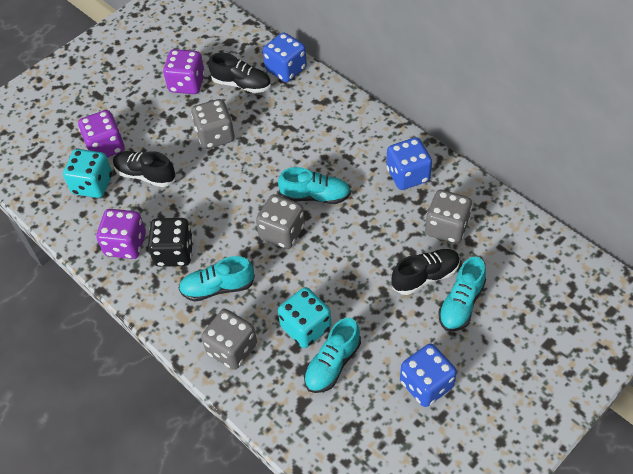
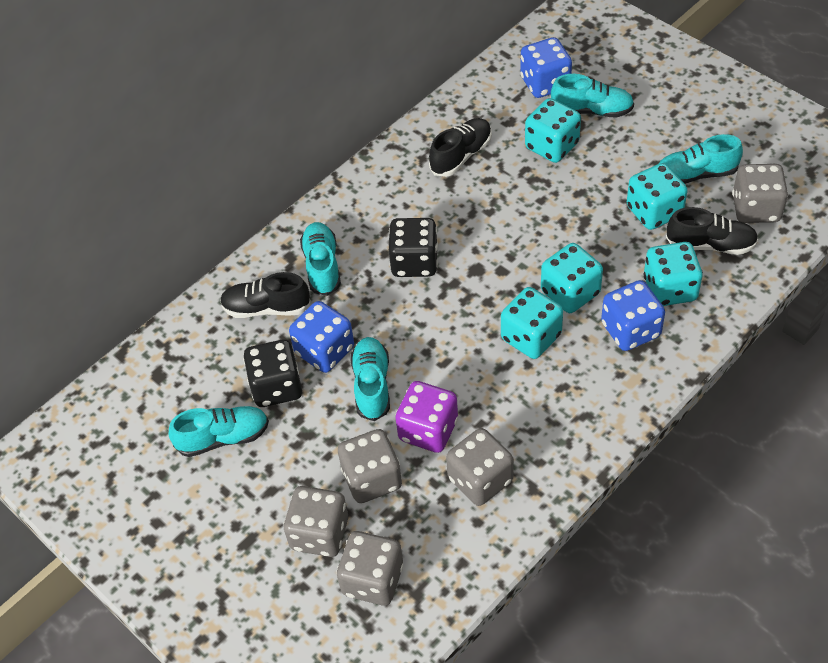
black dice: [148,218,193,267] = 1 -> [243,339,302,407] [389,218,438,277] = 2
grey dice: [191,99,235,149] [201,309,257,370] [256,194,305,249] [425,190,472,244] = 4 -> [284,486,348,557] [337,531,403,606] [338,429,402,503] [446,428,514,506] [732,164,788,223] = 5
purple dice: [78,110,124,158] [96,209,146,259] [163,49,205,94] = 3 -> [396,381,458,453] = 1
turquoise dice: [63,149,112,198] [278,287,331,348] = 2 -> [501,287,563,359] [525,98,581,163] [541,243,603,313] [627,163,688,230] [644,242,703,306] = 5
turquoise shoe: [179,256,255,302] [278,167,351,204] [304,318,361,393] [438,257,486,332] = 4 -> [169,406,269,457] [300,222,341,296] [351,337,390,421] [551,74,634,118] [659,134,743,184] = 5

